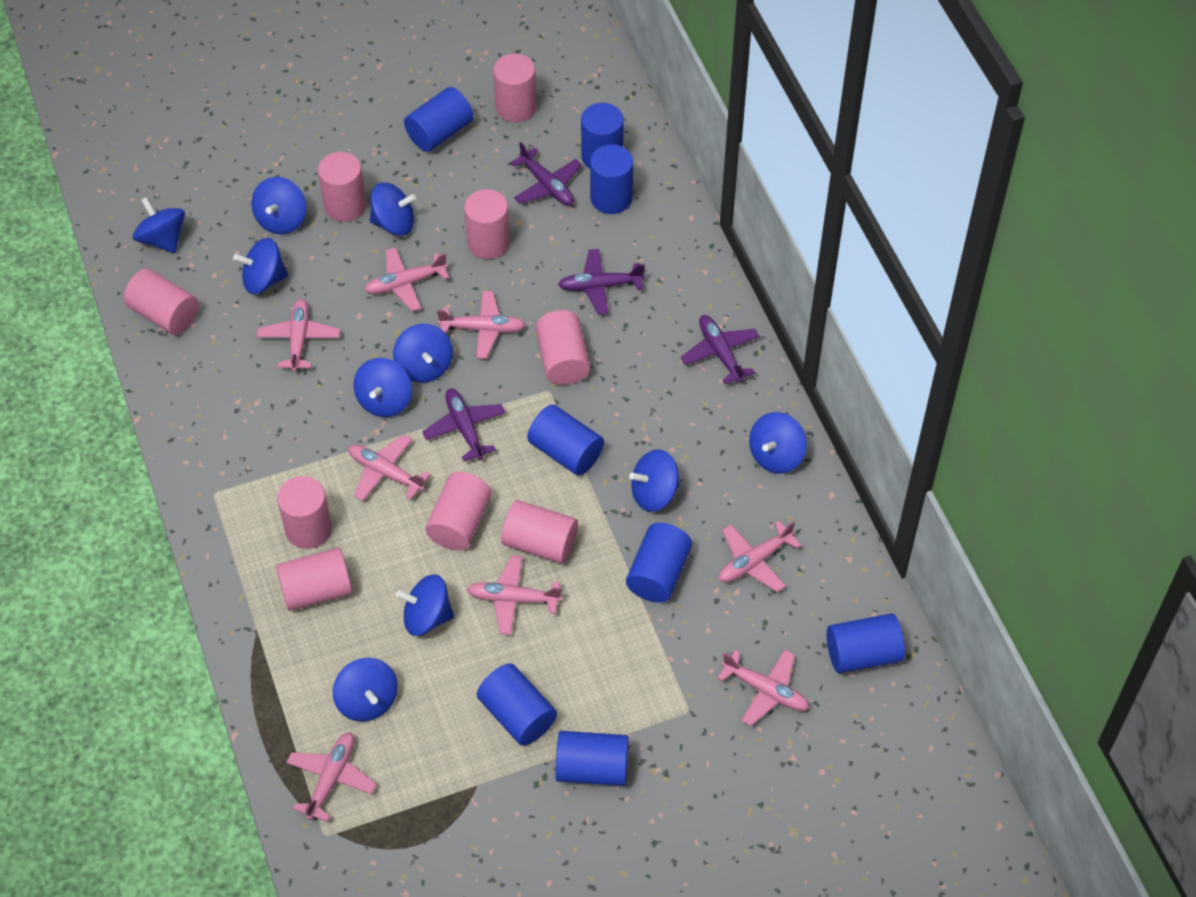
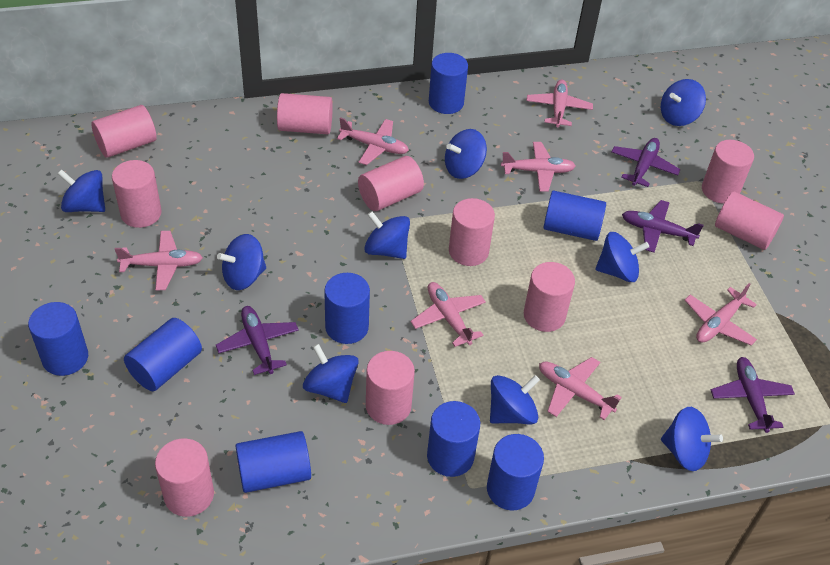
blue spinning top: [133,197,185,253] [233,238,288,294] [251,177,306,234] [333,658,398,722] [354,358,412,417] [370,182,416,236] [393,324,453,383] [396,574,454,636] [629,449,680,512] [749,412,807,474] = 10 -> [58,169,105,212] [217,234,266,290] [303,344,359,403] [364,211,410,259] [445,129,487,179] [490,375,540,424] [595,232,649,282] [661,79,706,126] [661,407,723,471] = 9
pink cylinder: [124,269,199,335] [276,548,352,611] [277,476,332,549] [318,152,366,222] [425,472,492,551] [464,189,510,259] [493,54,536,122] [501,500,578,564] [536,310,590,385] = 9 -> [91,105,157,158] [112,160,162,228] [155,438,214,517] [277,93,333,134] [358,156,424,211] [366,351,415,425] [449,198,495,266] [524,262,575,332] [702,140,754,204] [715,191,784,250] = 10
pink plane: [257,299,340,372] [286,732,377,822] [348,434,431,501] [365,247,449,311] [437,291,526,359] [467,555,562,635] [717,650,809,726] [719,521,801,592] = 8 -> [115,231,203,291] [337,117,409,165] [411,282,486,347] [501,142,576,192] [526,79,593,127] [539,357,622,420] [685,283,757,345] = 7

